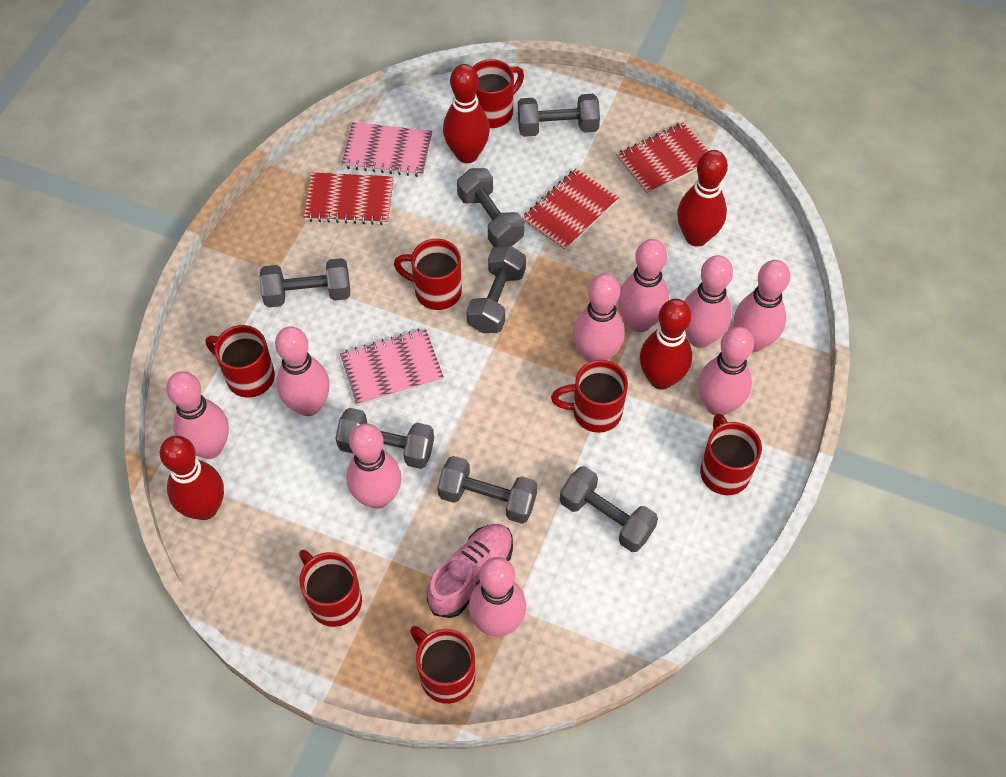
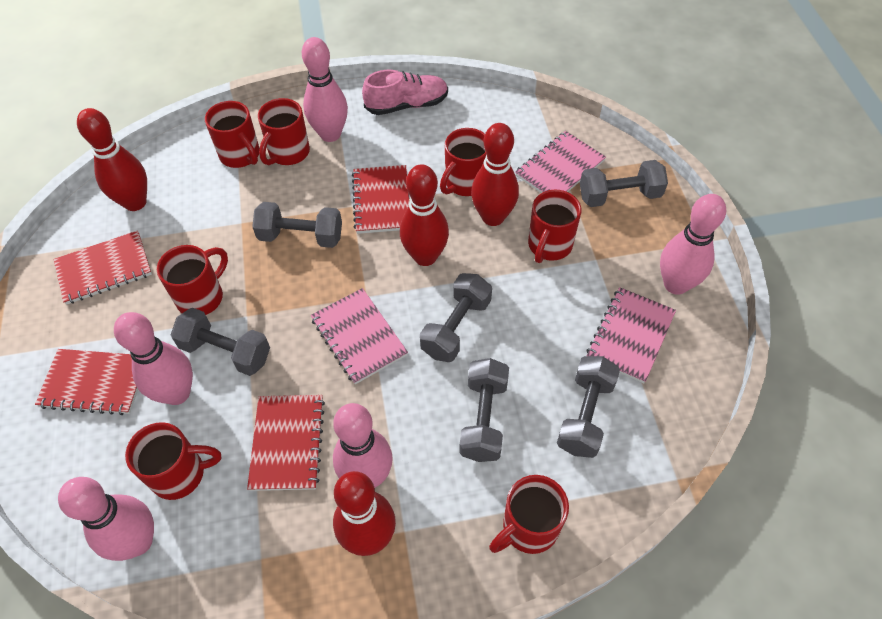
grey dumbbell: [259,258,350,307] [335,408,434,469] [437,456,538,524] [457,168,524,247] [466,246,526,333] [518,94,600,137] [560,466,658,552] = 7 -> [171,308,270,376] [252,202,342,248] [420,273,492,362] [459,358,509,462] [557,356,620,458] [580,160,668,207] = 6
pink bowling pin: [166,371,229,459] [275,327,330,416] [346,423,402,509] [469,557,526,636] [573,274,625,362] [618,239,669,332] [684,255,733,348] [698,326,754,416] [734,260,790,352] = 9 -> [58,477,154,561] [114,312,193,405] [302,37,348,142] [333,403,393,488] [660,194,726,295] = 5
pink notebook: [340,329,444,406] [342,122,432,177] = 2 -> [311,288,408,384] [515,131,606,193] [586,287,676,383] = 3
red notebook: [304,173,394,225] [522,168,619,251] [616,122,708,195] = 3 -> [35,349,138,415] [54,230,152,305] [247,395,325,491] [352,165,409,234] = 4

